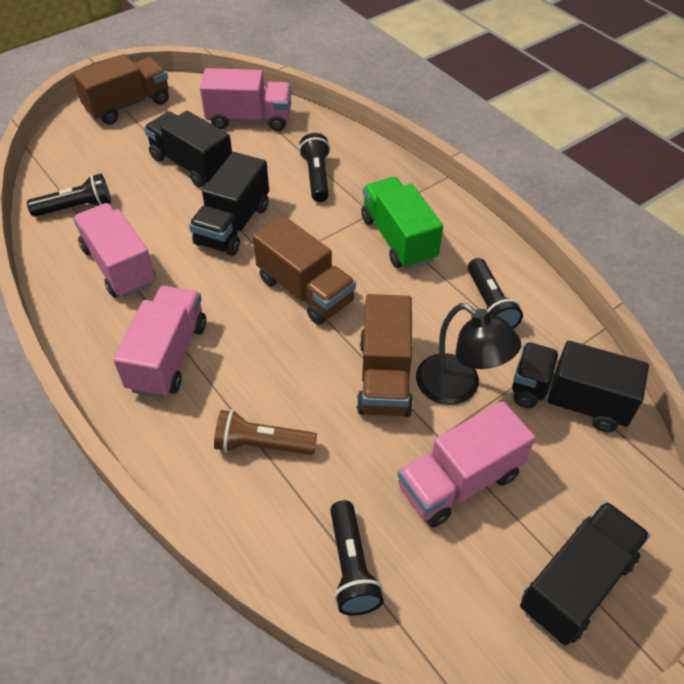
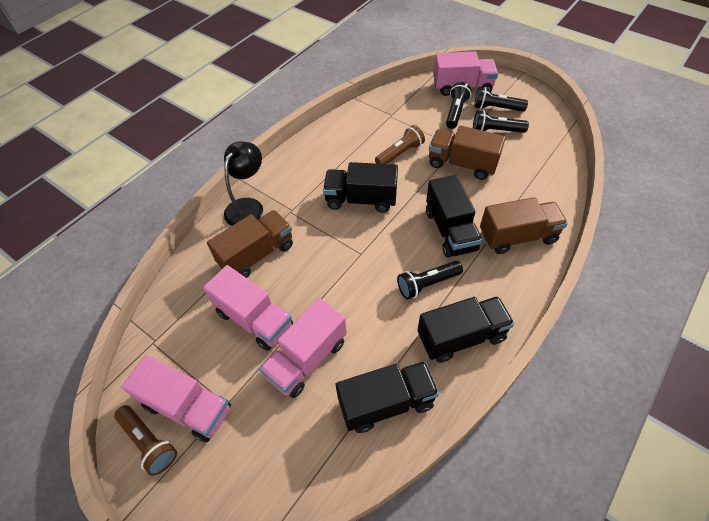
brown flashlight: [214,410,317,455] = 1 -> [114,405,177,476] [375,125,425,164] = 2
green truck: [361,177,443,269] = 1 -> none = 0

